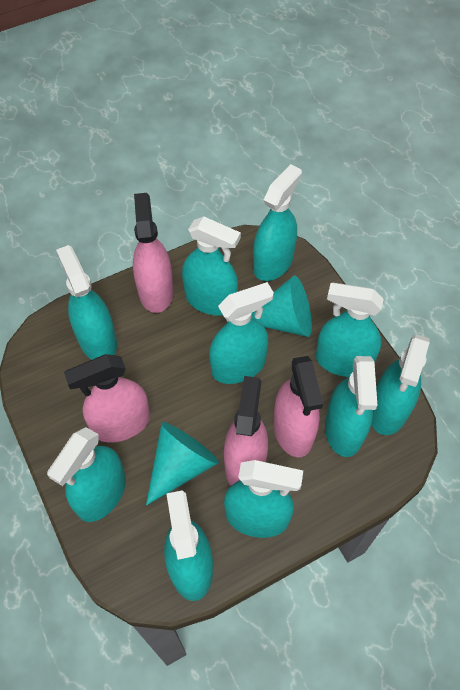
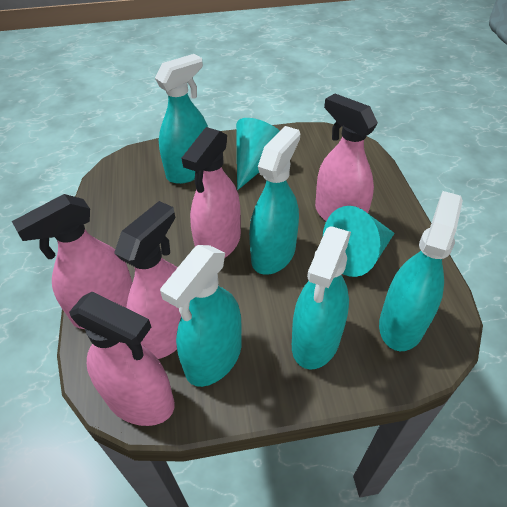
pink spray bottle: [64,354,150,442] [133,193,173,313] [224,376,268,486] [273,356,323,457] = 4 -> [12,194,132,329] [69,292,175,426] [114,201,181,359] [181,127,241,257] [315,93,378,221] = 5
turquoise spray bottle: [47,427,126,522] [56,245,117,360] [164,490,213,601] [182,217,241,316] [209,282,274,384] [224,460,303,538] [253,164,302,281] [316,283,383,377] [325,356,378,457] [371,334,430,435] = 10 -> [155,54,208,184] [160,245,241,387] [249,126,300,275] [292,226,351,370] [379,191,463,351] = 5

